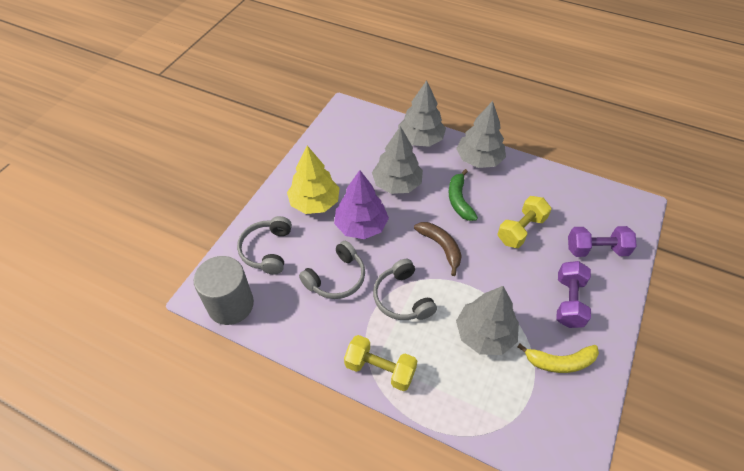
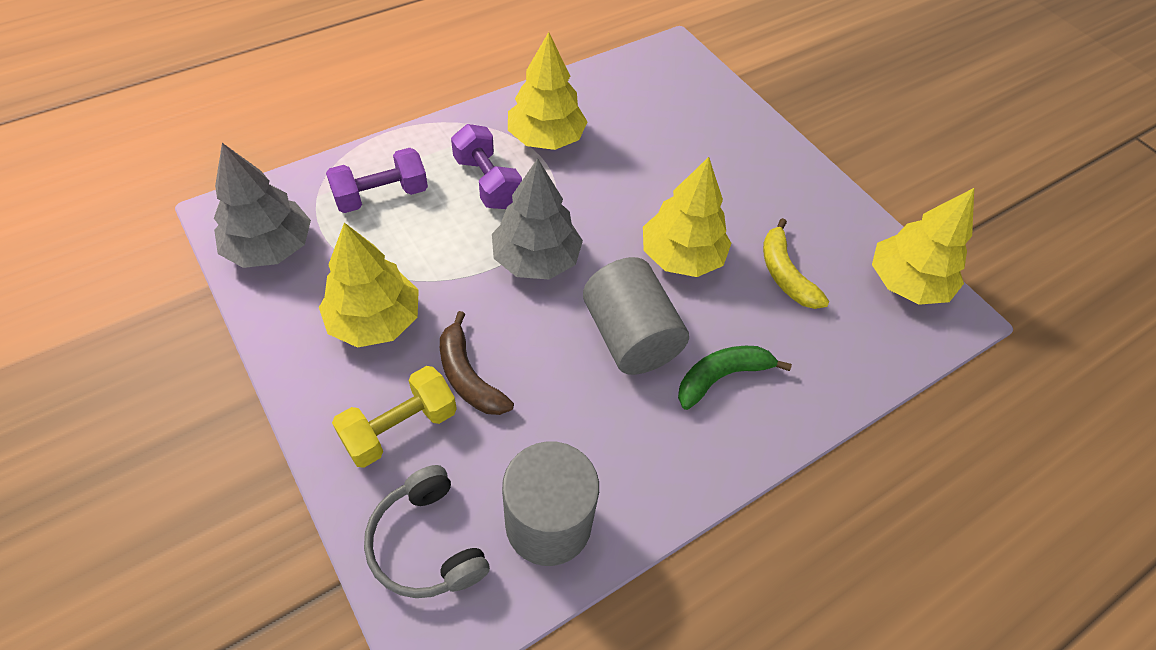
grey cylinder: [194,256,254,325] = 1 -> [502,441,599,566] [583,257,689,375] = 2
grey headphones: [237,216,292,274] [299,241,365,299] [373,259,437,320] = 3 -> [364,465,490,598] = 1
grey tree: [372,126,423,194] [398,80,446,147] [456,101,506,168] [456,286,519,355] = 4 -> [214,143,311,268] [492,158,583,280] = 2
purple tree: [334,170,389,239] = 1 -> none = 0
yellow dumbbell: [344,335,417,391] [498,196,551,248] = 2 -> [332,366,457,468] = 1
yellow tree: [287,146,340,214] = 1 -> [319,223,419,348] [508,32,587,150] [643,157,731,277] [872,188,974,305] = 4

